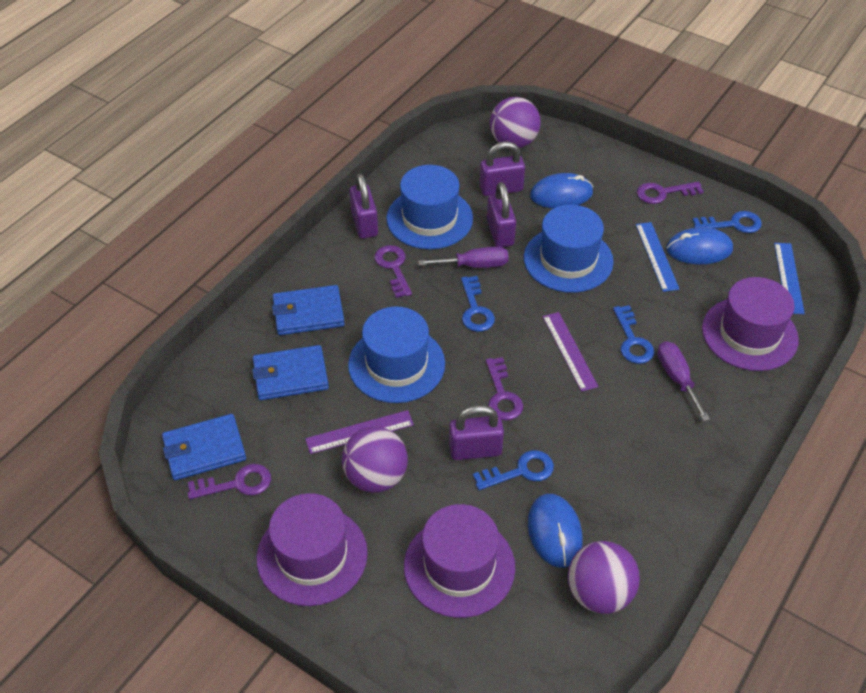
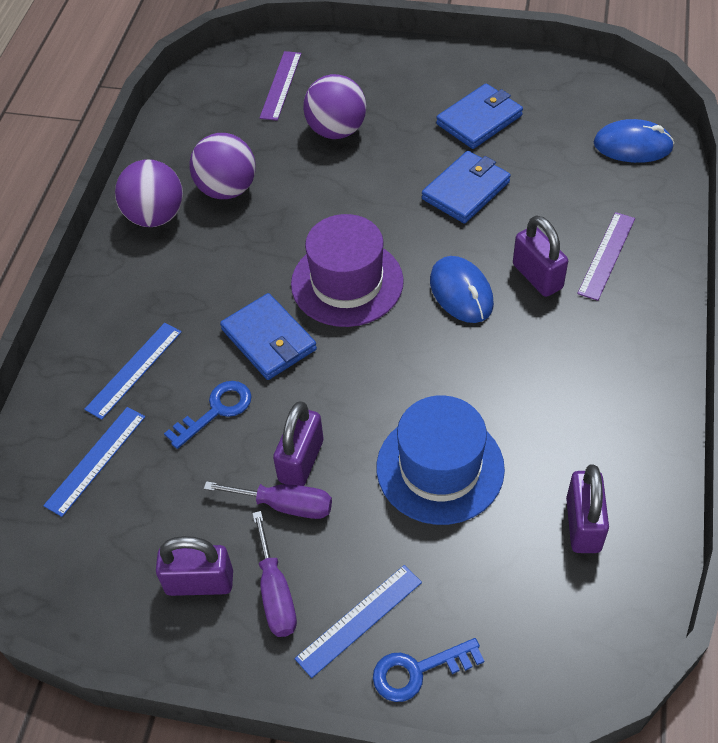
blue hat: [348,306,445,403] [386,165,473,249] [524,205,614,293] = 3 -> [377,395,505,525] = 1
blue key: [461,276,495,332] [473,450,554,490] [613,305,654,364] [693,211,762,233] = 4 -> [164,381,251,449] [373,638,484,702] = 2
blue mouse: [528,494,583,568] [530,173,593,208] [666,227,733,264] = 3 -> [430,256,494,323] [594,119,674,163] = 2
blue ruler: [636,222,680,292] [774,243,805,314] = 2 -> [43,407,145,517] [84,323,182,420] [295,565,422,678] = 3
purple hat: [257,493,368,606] [404,504,515,618] [702,277,799,371] = 3 -> [291,214,404,327] = 1
purple key: [188,464,271,499] [375,245,412,298] [486,357,523,420] [637,182,704,204] = 4 -> none = 0

